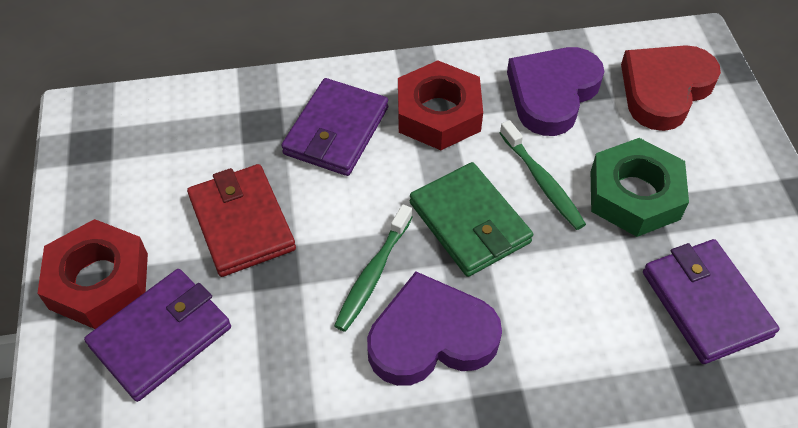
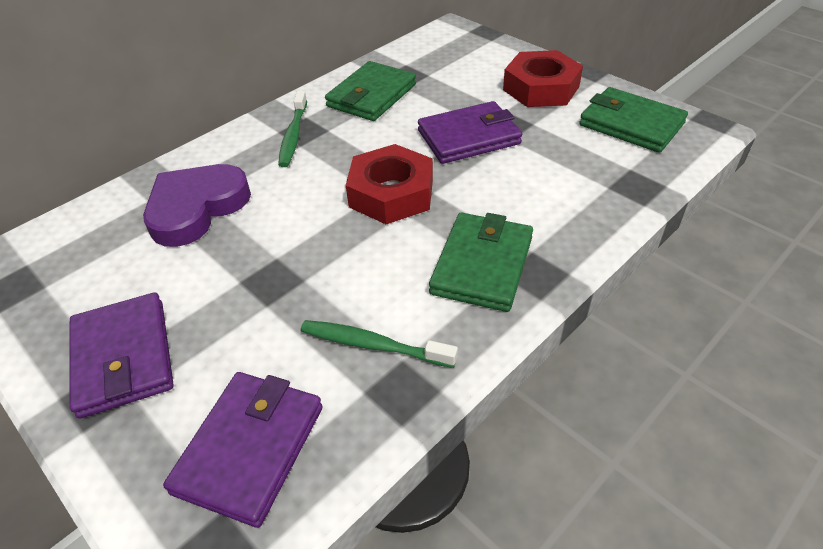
green nut: [591,138,689,237] = 1 -> none = 0
green wallet: [410,162,533,277] = 1 -> [325,61,416,121] [429,213,533,312] [579,87,688,153] = 3
purple heart: [367,271,502,386] [507,47,604,136] = 2 -> [143,164,251,247] = 1
red heart: [621,45,721,131] = 1 -> none = 0
red wallet: [187,164,296,277] = 1 -> none = 0

